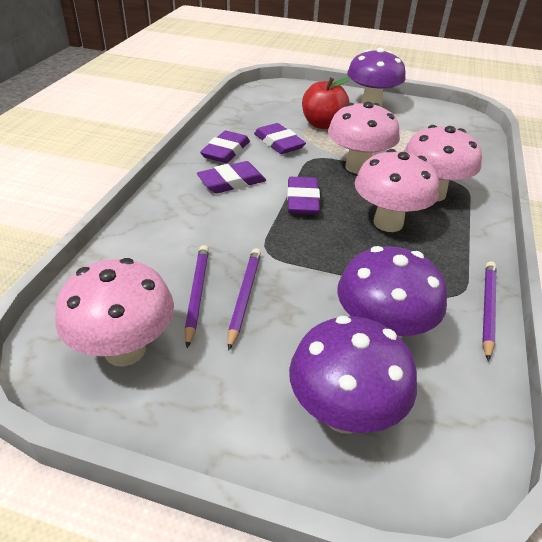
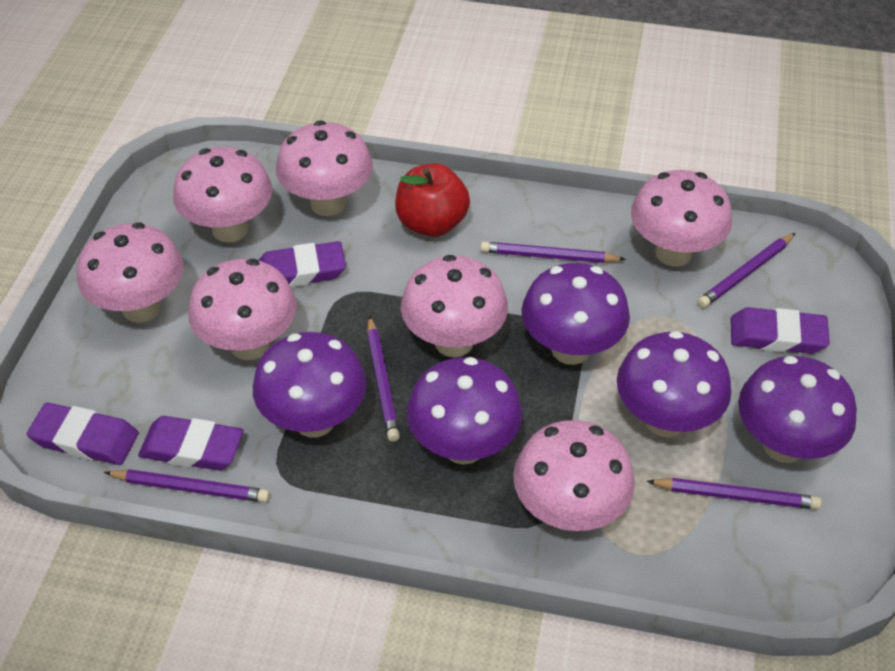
pink mushroom: [55,258,174,366] [328,102,400,174] [355,149,439,232] [404,125,482,201] = 4 -> [77,222,183,323] [173,147,272,243] [188,259,297,360] [276,121,373,216] [401,255,508,357] [513,420,635,531] [631,170,732,267] = 7
purple mushroom: [289,316,417,434] [337,246,447,338] [347,48,406,107] = 3 -> [253,332,367,437] [407,357,522,465] [521,263,630,365] [617,331,731,438] [738,356,857,463] = 5
purple pencil: [184,245,209,348] [228,248,261,351] [482,261,496,361] = 3 -> [104,469,270,503] [367,316,400,442] [480,241,626,263] [646,478,822,510] [698,233,795,308] = 5

